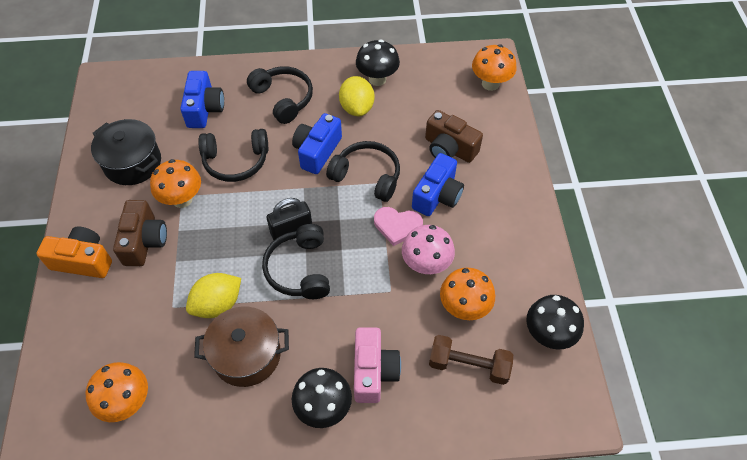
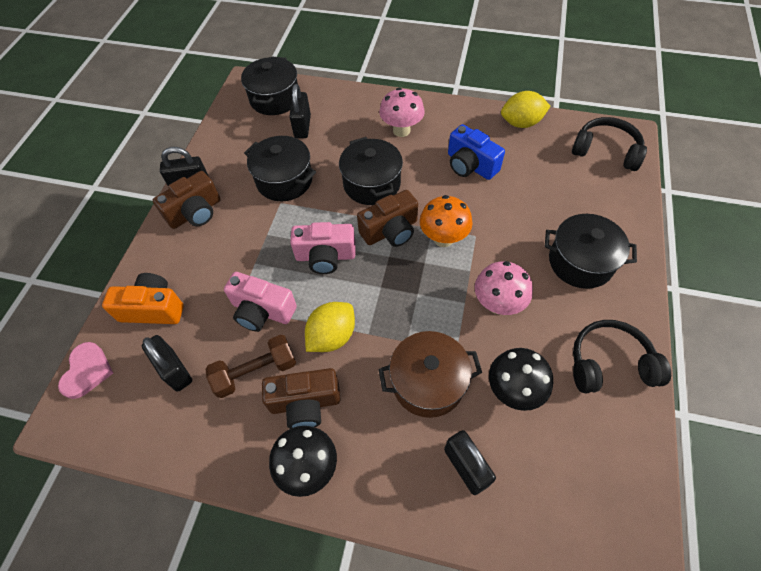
black headphones: [198,129,268,182] [247,66,313,124] [262,224,330,299] [326,141,400,202] = 4 -> [572,117,647,171] [573,320,671,393] = 2
black mushroom: [292,368,352,428] [356,40,400,86] [526,295,584,350] = 3 -> [269,426,337,497] [489,348,553,411] = 2
black padlock: [267,198,312,241] = 1 -> [142,335,192,392] [160,147,209,186] [289,84,311,138] [444,430,496,495] = 4
black pot: [91,119,161,185] = 1 -> [241,57,298,115] [244,136,316,201] [339,137,403,205] [545,214,637,289] = 4
blue camera: [181,71,224,128] [292,113,342,174] [412,153,464,216] = 3 -> [448,124,505,180] = 1
brown camera: [113,200,167,266] [425,110,483,163] = 2 -> [153,171,221,229] [262,368,341,429] [357,190,418,247] = 3
orange mushroom: [85,362,148,422] [150,159,201,208] [440,267,495,320] [472,44,516,91] = 4 -> [420,195,473,247] = 1
pink camera: [354,327,401,403] = 1 -> [224,272,297,332] [290,222,356,274] = 2
pink mushroom: [402,225,455,274] = 1 -> [379,88,425,137] [475,261,533,315] = 2

